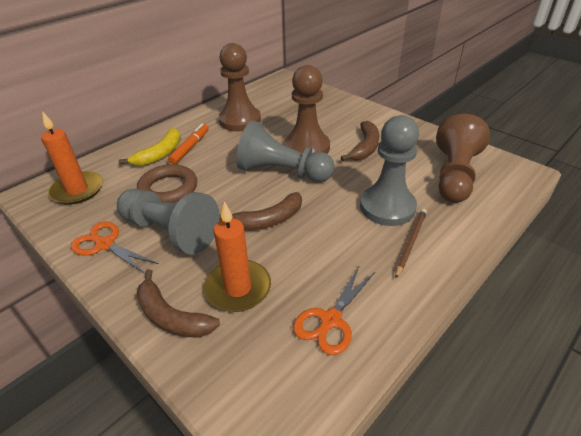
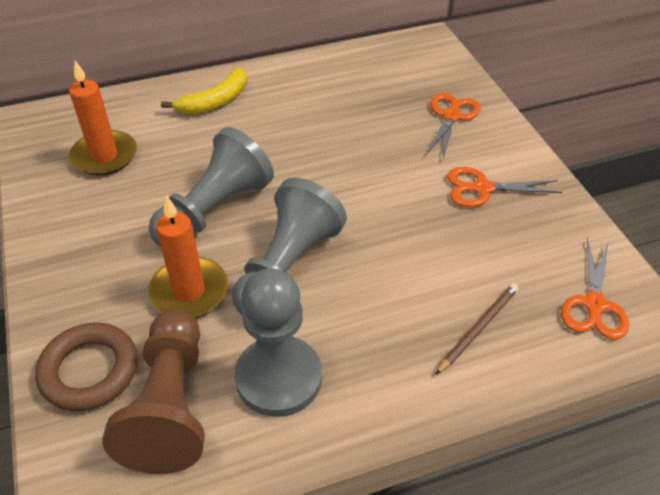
brown banana: [136,269,220,338] [219,192,302,230] [341,121,379,161] = 3 -> none = 0
brown pawn: [219,43,261,132] [284,65,330,154] [436,114,490,203] = 3 -> [102,309,205,474] = 1
orange marker: [168,123,209,164] = 1 -> none = 0
orange scissors: [71,222,159,274] [293,265,375,355] = 2 -> [426,93,481,159] [447,167,563,207] [561,238,629,340] = 3

